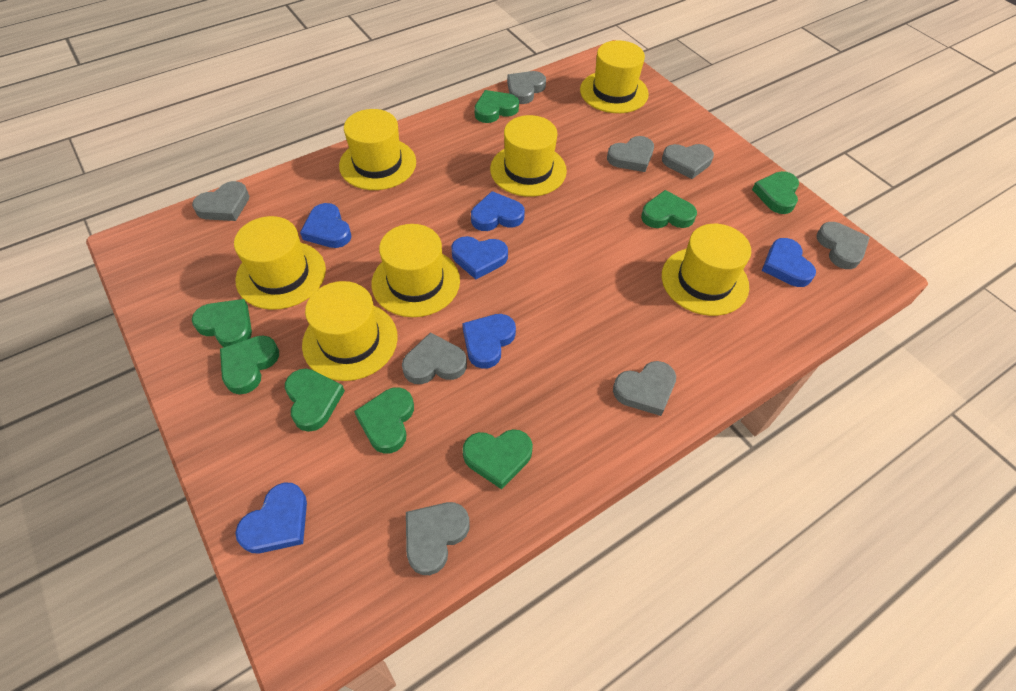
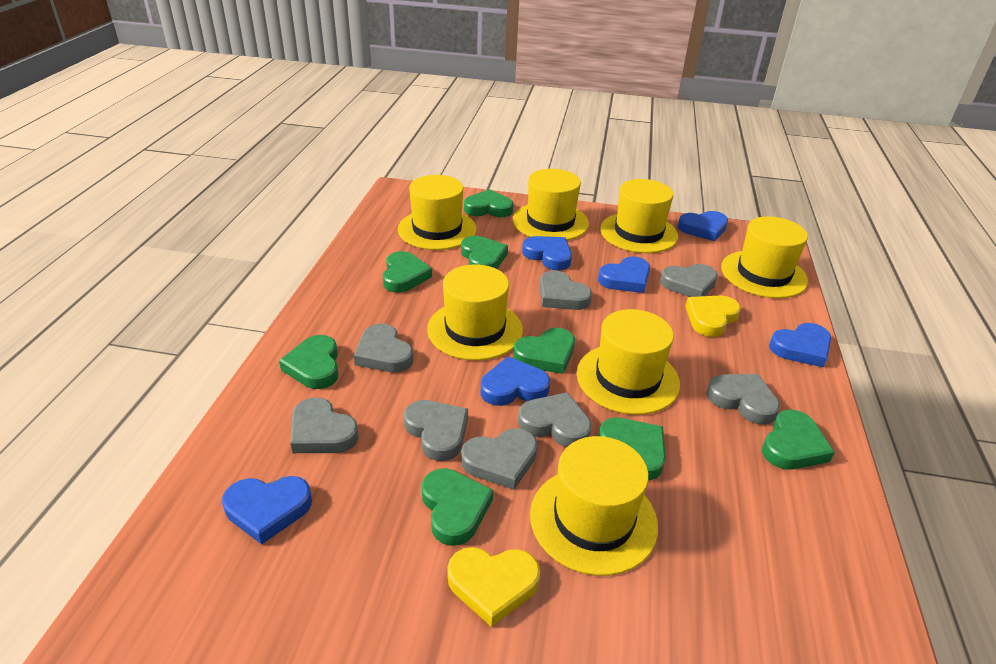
yellow heart: none = 0 -> [447,547,540,627] [685,295,741,337] = 2

